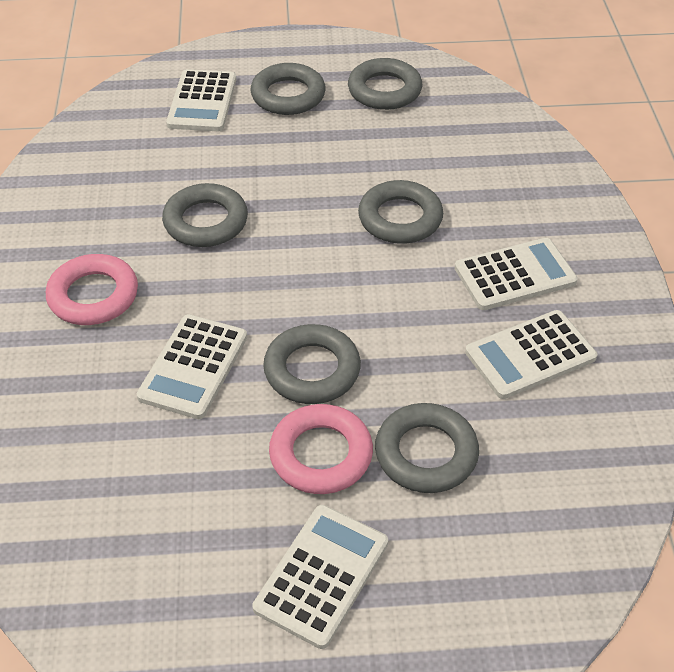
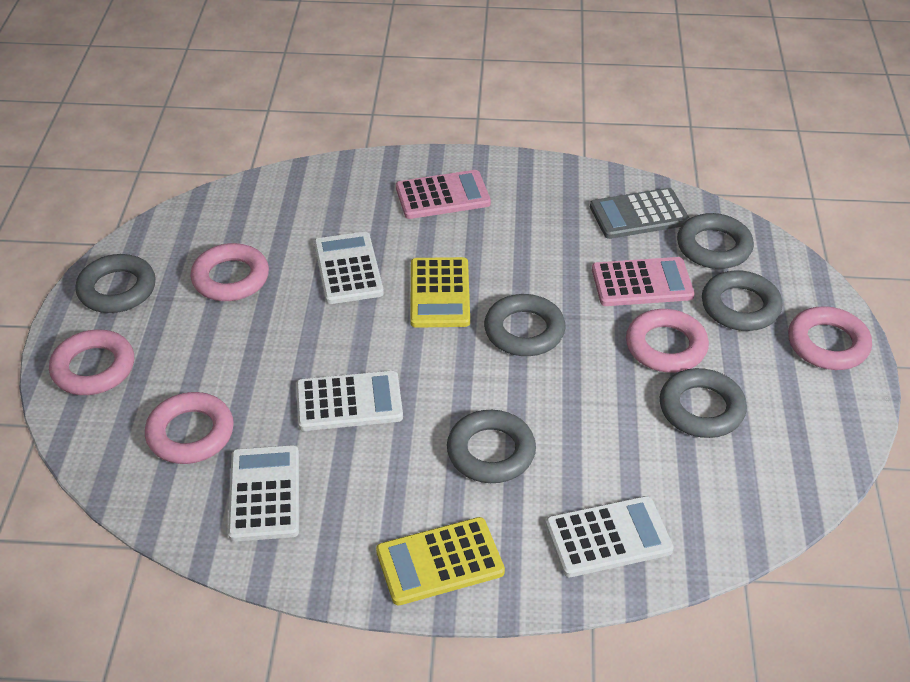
grey calculator: none = 0 -> [590,188,690,239] = 1
pink calculator: none = 0 -> [396,170,491,219] [592,257,695,306] = 2
pink ring: [46,254,138,325] [269,404,373,494] = 2 -> [49,330,134,395] [145,392,234,464] [190,243,269,301] [626,309,709,373] [788,306,872,370] = 5
white calculator: [136,314,247,419] [166,69,236,131] [253,505,388,649] [455,238,578,310] [465,310,597,399] = 5 -> [228,445,299,542] [296,371,403,431] [314,232,384,304] [545,496,674,577] = 4
yellow calculator: none = 0 -> [376,517,505,606] [410,257,470,328] = 2

